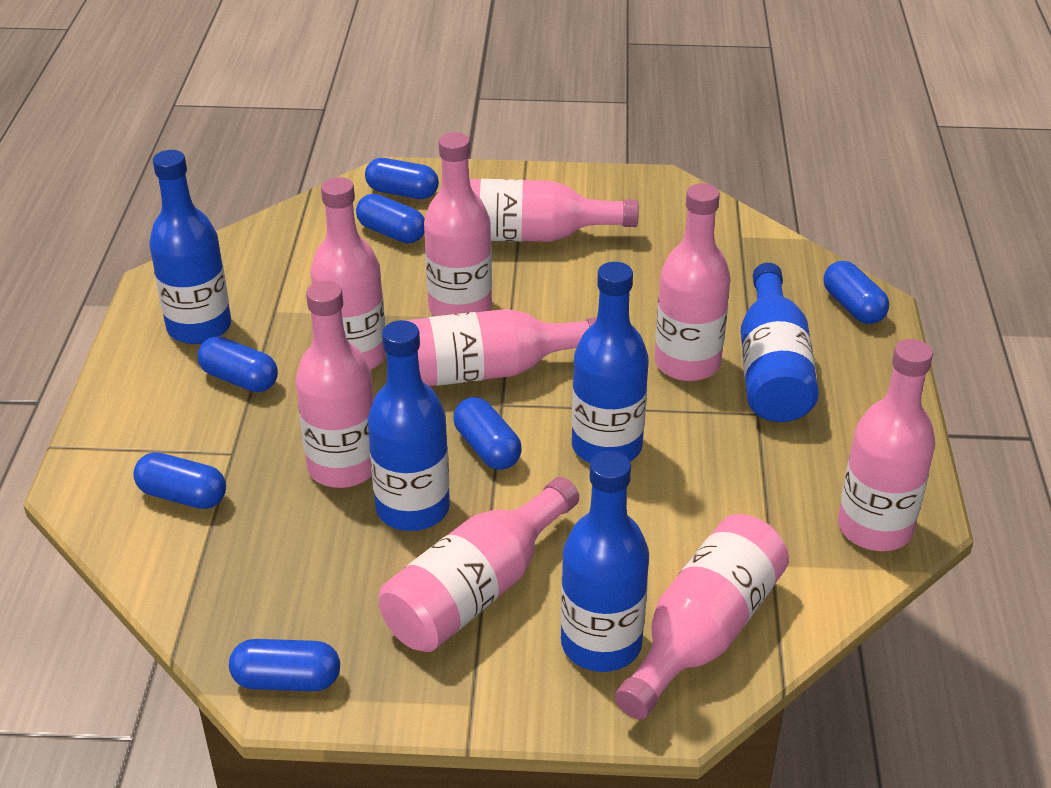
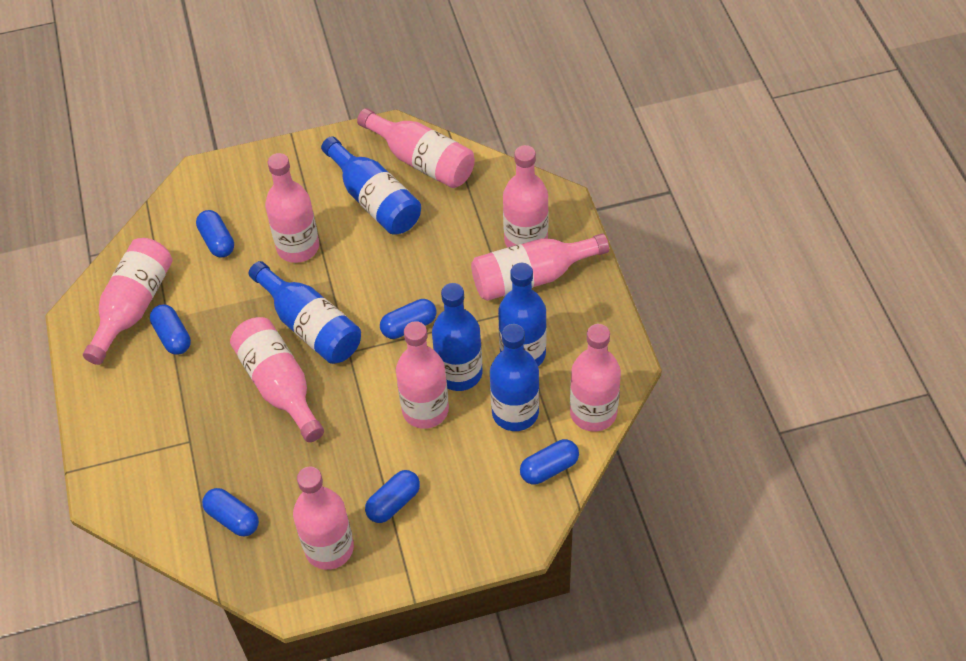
blue capsule: [133,452,226,509] [197,336,278,392] [229,639,340,691] [356,194,425,243] [365,158,439,199] [453,397,522,470] [824,261,889,324] = 7 -> [150,304,191,355] [196,210,234,257] [202,488,259,537] [365,470,420,523] [380,299,436,339] [520,439,579,484] = 6

